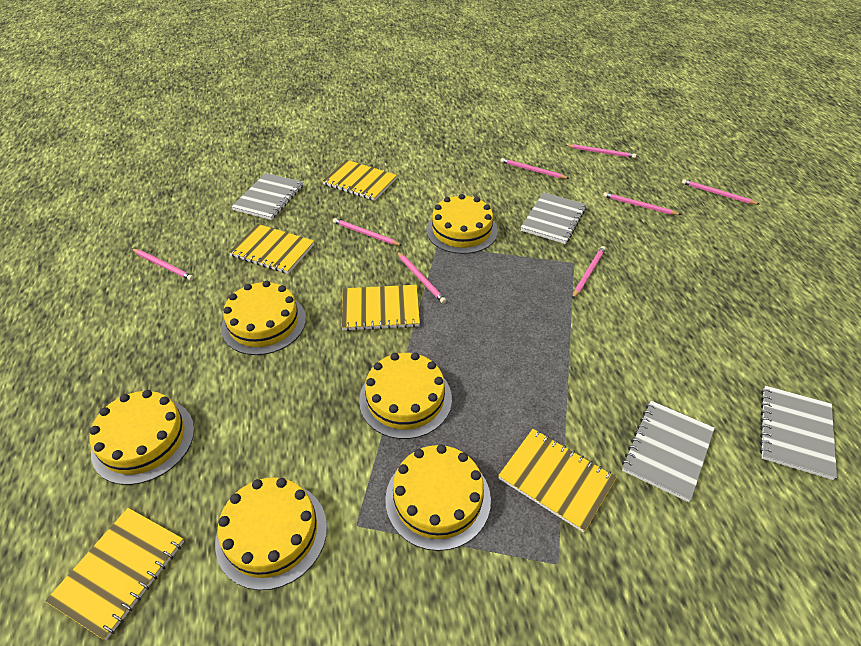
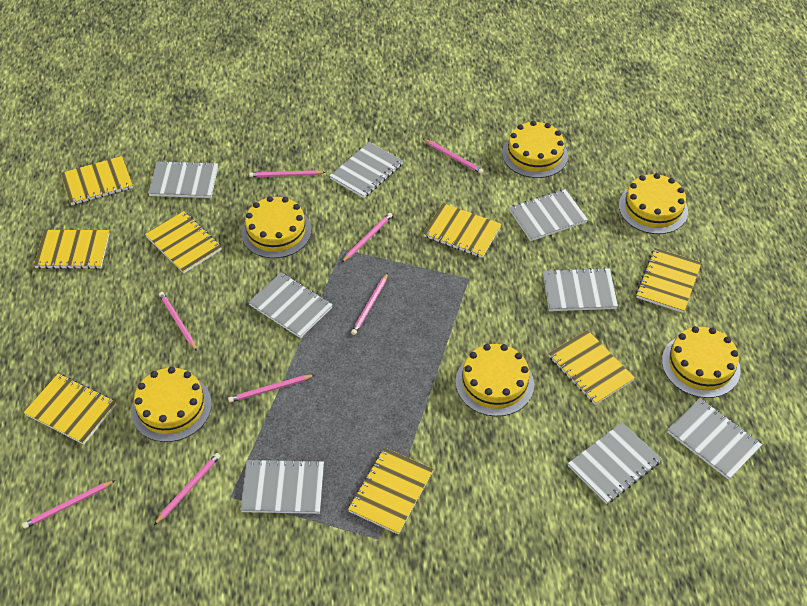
grey notebook: [231,173,303,220] [521,192,587,244] [622,401,715,502] [760,386,837,480] = 4 -> [148,161,218,198] [241,459,324,514] [248,272,333,338] [330,142,403,198] [509,189,588,241] [543,267,618,311] [568,422,662,504] [667,398,762,480] = 8
yellow notebook: [45,508,184,640] [229,224,314,274] [323,160,397,201] [342,285,420,331] [498,429,617,533] = 5 -> [24,373,117,444] [34,230,110,269] [61,156,133,205] [145,211,222,274] [348,447,434,534] [423,203,501,258] [548,330,635,405] [636,248,702,313] = 8

